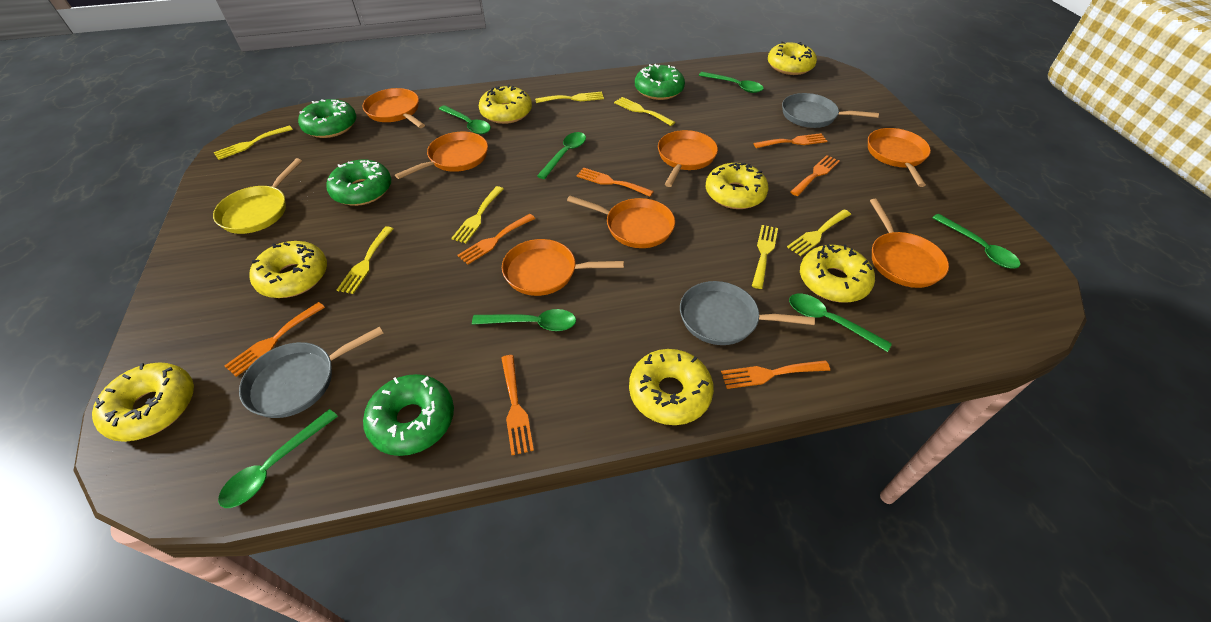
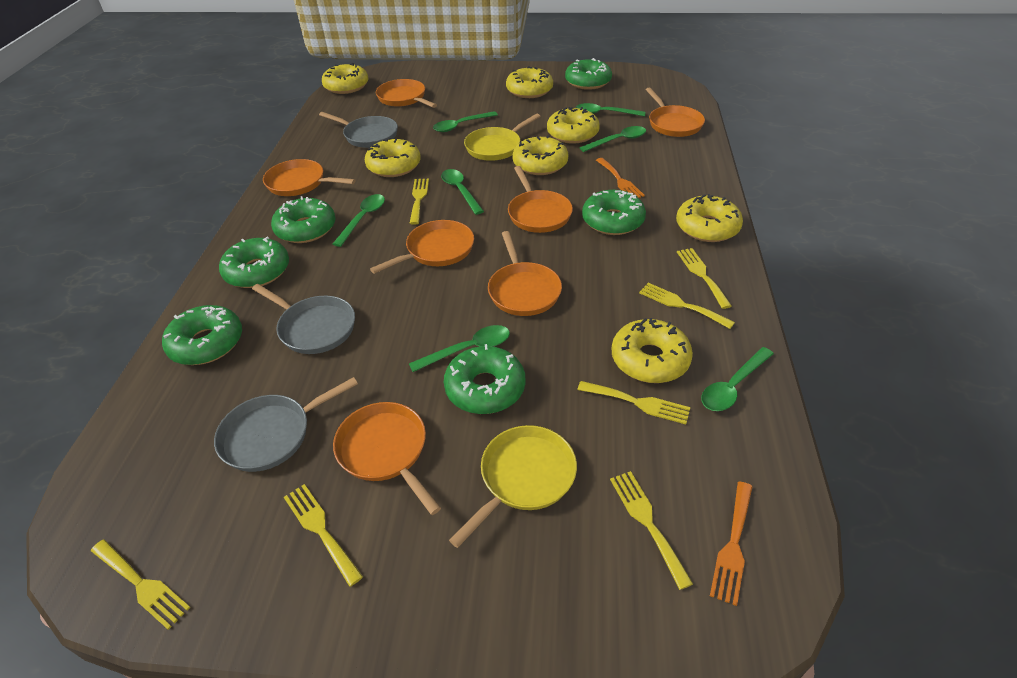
green donut: [298,99,356,138] [326,159,391,206] [363,374,454,456] [635,64,685,100] = 4 -> [162,305,242,365] [219,236,289,288] [271,196,336,243] [444,344,525,414] [565,58,612,90] [582,190,646,235] = 6
orange fork: [224,302,325,377] [458,214,535,264] [501,355,534,455] [577,168,654,197] [721,360,830,389] [754,133,827,148] [790,155,840,196] = 7 -> [596,158,645,198] [710,481,753,606] = 2
yellow pan: [213,158,302,234] = 1 -> [449,425,577,548] [464,114,540,161] = 2

